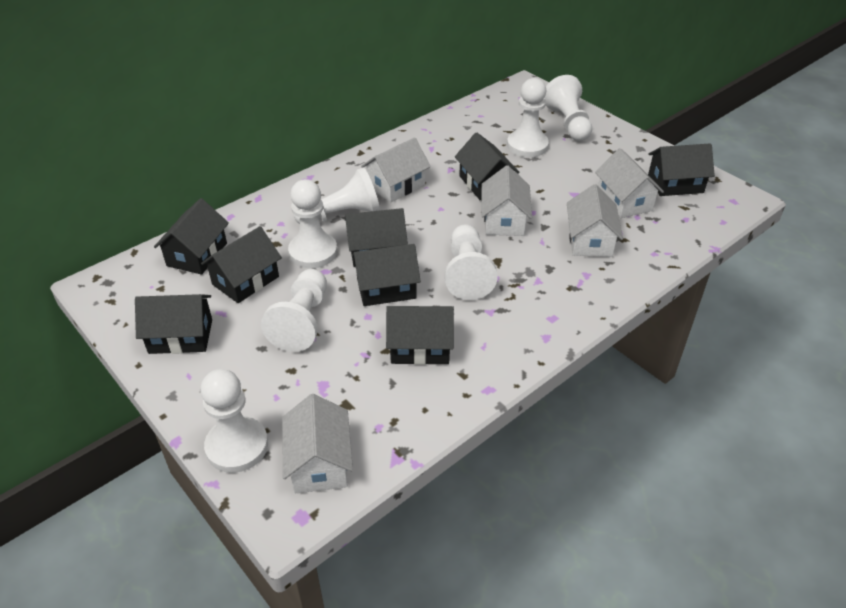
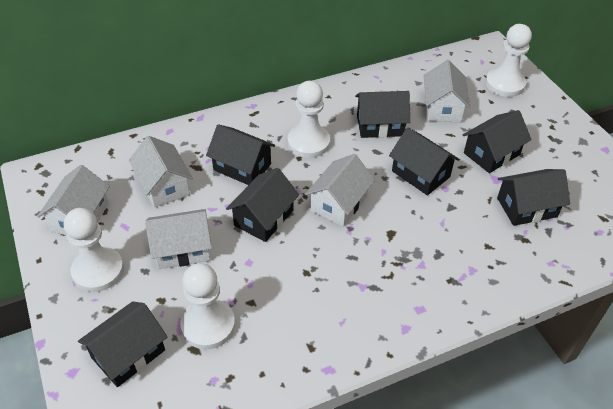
black house: [135,294,212,354] [154,198,229,275] [201,226,282,303] [344,208,408,267] [352,244,421,306] [386,306,454,365] [455,132,520,200] [648,143,715,196] = 8 -> [78,301,167,387] [206,124,275,185] [226,168,299,242] [355,91,410,138] [389,127,460,195] [463,110,532,173] [497,169,570,226] = 7
white pawn: [200,369,268,473] [261,269,327,352] [288,179,337,268] [293,167,380,224] [445,224,498,300] [507,78,549,157] [544,75,592,141] = 7 -> [64,208,124,292] [180,263,235,349] [288,81,330,158] [485,24,532,97] = 4

